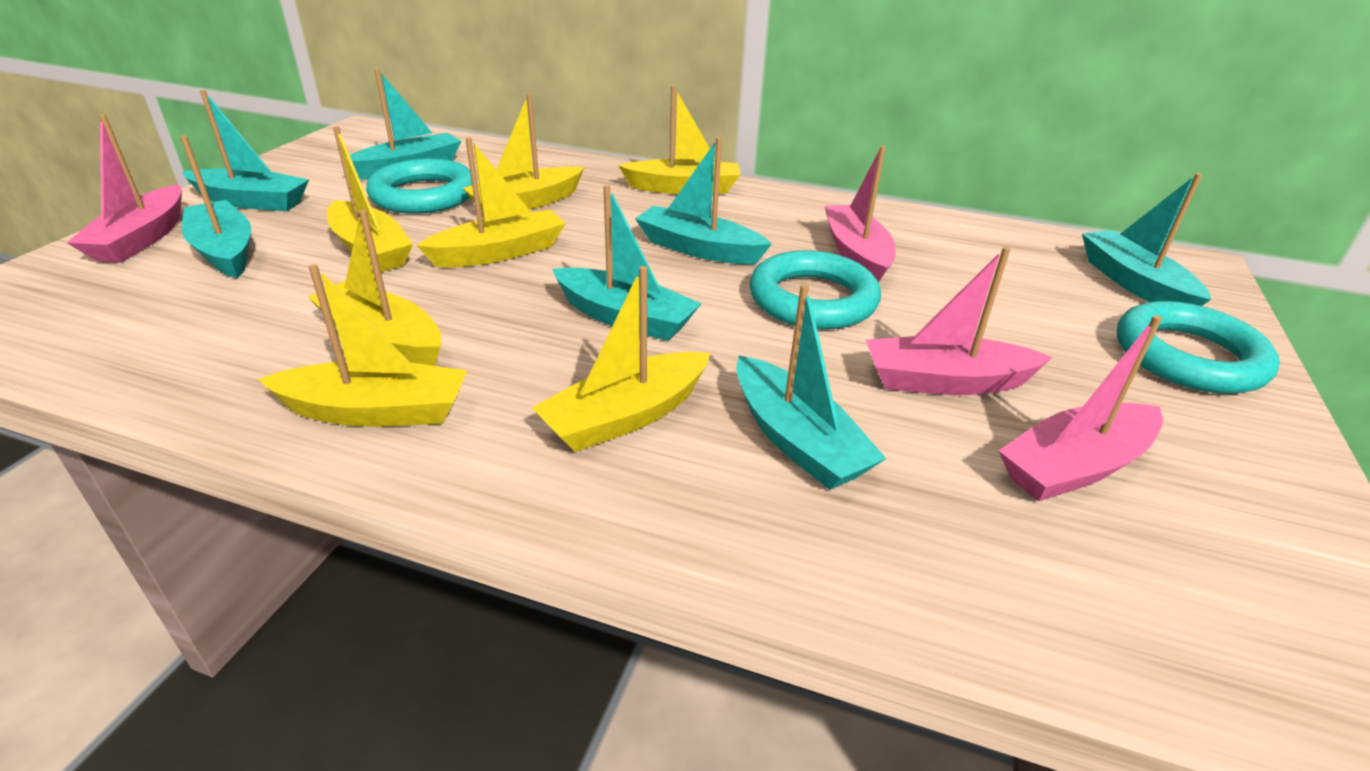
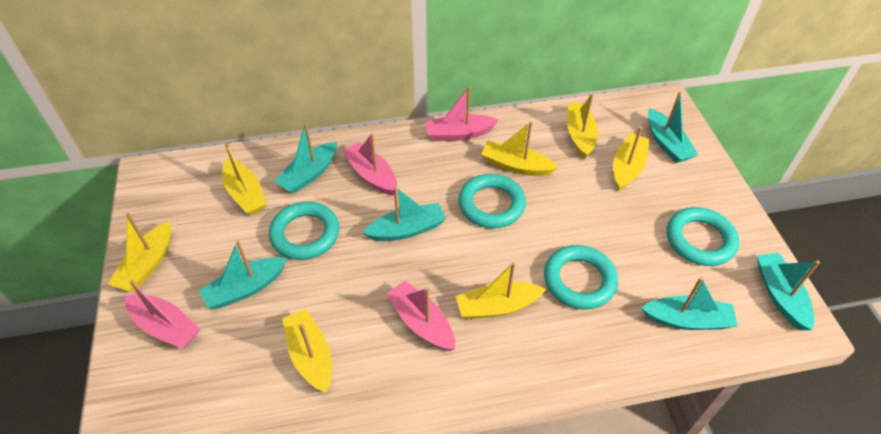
turquoise boat: [180,135,251,278] [182,90,309,211] [350,69,462,180] [552,185,702,341] [635,137,772,265] [736,284,886,490] [1082,173,1211,306] = 7 -> [199,240,287,309] [274,123,337,194] [363,187,446,241] [642,277,738,330] [648,91,698,163] [757,252,820,330] = 6
turquoise ring: [366,159,472,214] [750,250,881,329] [1116,301,1280,394] = 3 -> [269,201,339,260] [458,174,526,228] [544,245,618,310] [667,207,739,266] = 4

